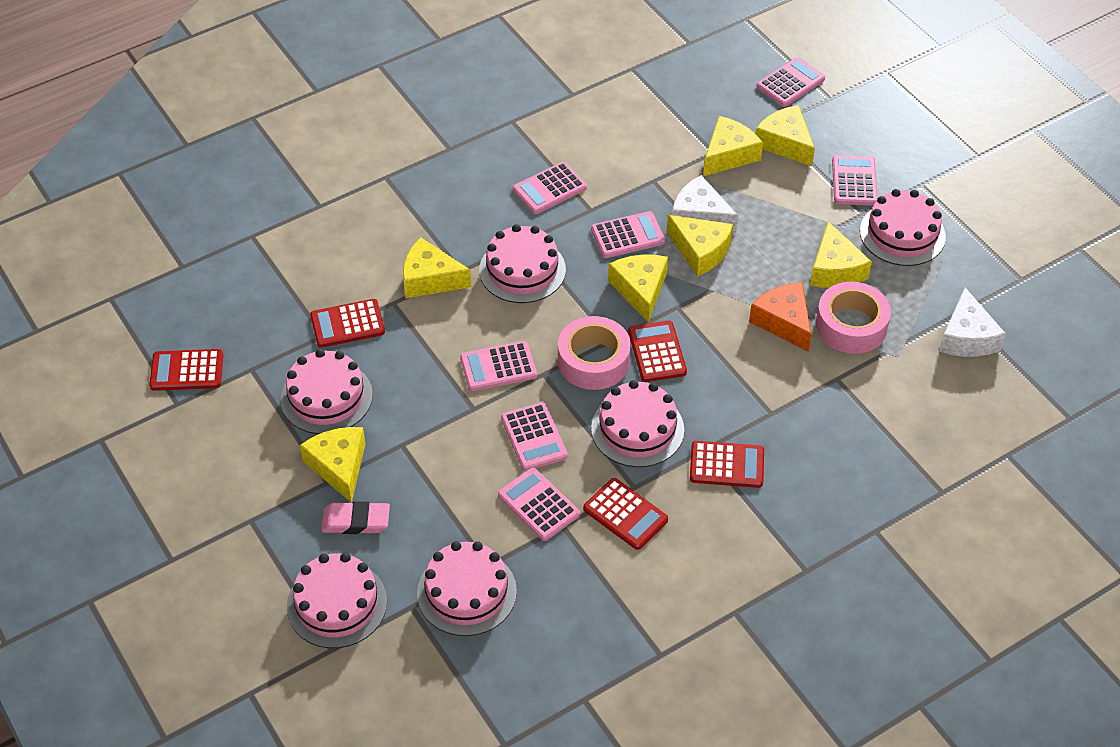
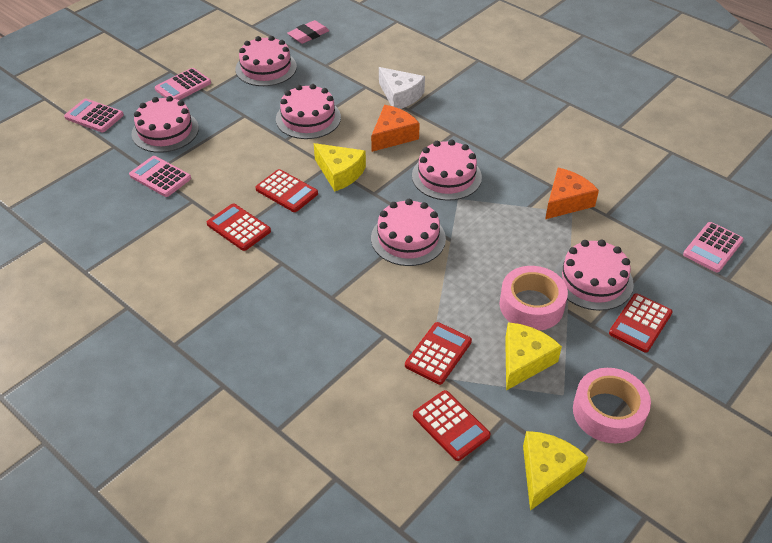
orange cheese: [749,282,811,352] = 1 -> [371,105,420,152] [545,168,599,219] = 2
pink calculator: [460,341,537,391] [498,468,580,541] [501,402,568,471] [513,162,587,214] [591,211,665,258] [756,57,825,107] [832,155,878,206] = 7 -> [64,98,124,132] [129,156,191,197] [155,68,211,100] [683,222,744,273] = 4
white cheese: [672,175,738,233] [939,288,1006,357] = 2 -> [379,67,425,109] = 1
yellow cheese: [300,427,365,503] [403,238,471,298] [608,254,668,323] [667,215,733,276] [703,116,763,176] [755,105,815,166] [810,221,872,288] = 7 -> [314,143,366,191] [505,322,562,391] [523,431,588,511] = 3

